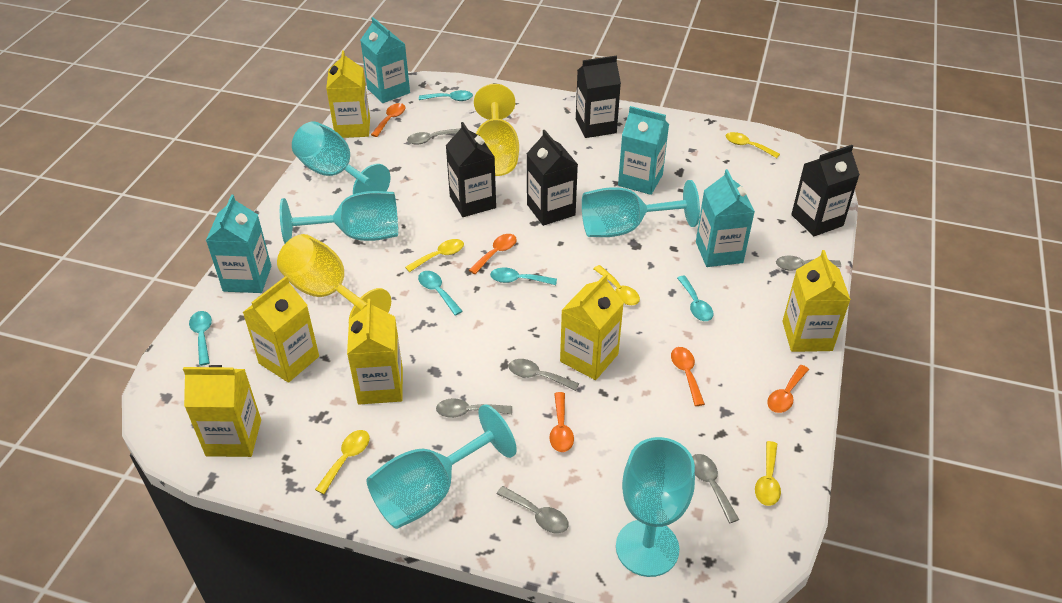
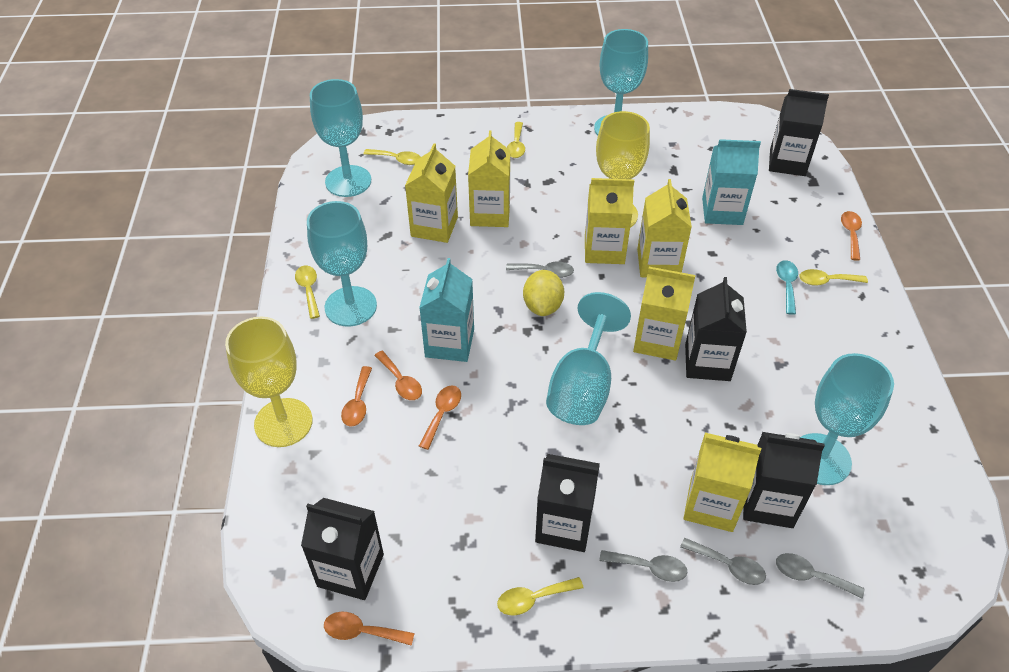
black carton: [446,122,496,217] [527,130,578,226] [576,56,621,138] [791,145,860,236] = 4 -> [301,498,384,600] [535,454,600,552] [685,277,747,381] [743,432,825,528] [769,89,829,176] = 5
grey spoon: [407,128,461,145] [436,398,512,418] [497,486,569,533] [508,359,579,391] [692,454,739,523] [776,256,841,271] = 6 -> [506,261,574,278] [599,550,687,582] [680,538,766,585] [776,553,864,599] = 4
turquoise carton: [206,195,271,293] [360,17,410,103] [618,106,669,195] [696,169,755,267] = 4 -> [419,258,474,362] [702,139,761,225] = 2
turquoise spoon: [189,311,212,366] [418,271,463,316] [419,90,473,101] [490,268,557,285] [677,276,714,321] = 5 -> [776,260,798,315] = 1
yellow lemon: none = 0 -> [523,270,564,316] = 1

